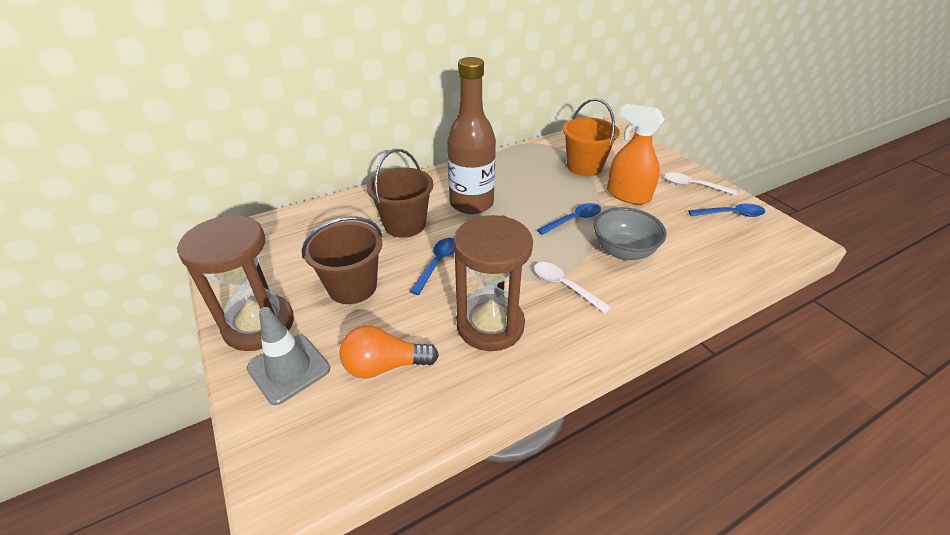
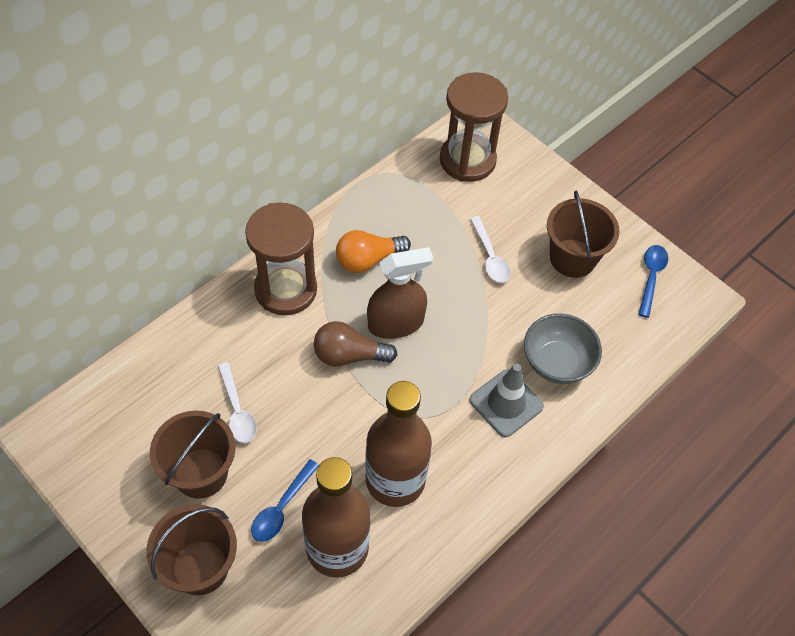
blue spoon: [409,238,454,295] [537,203,601,235] [688,203,766,217] = 3 -> [251,459,319,542] [638,245,668,318] = 2
brown bottle: [447,57,496,214] = 1 -> [302,457,370,578] [365,381,432,507] = 2
brown bucket: [302,217,382,304] [367,149,433,238] = 2 -> [146,504,237,595] [150,411,236,499] [547,190,620,278] = 3
brown light bulb: none = 0 -> [314,321,397,367] = 1
brown spray bottle: none = 0 -> [367,247,433,339] = 1
orange bucket: [563,98,620,176] = 1 -> none = 0
orange spray bottle: [607,104,665,205] = 1 -> none = 0

